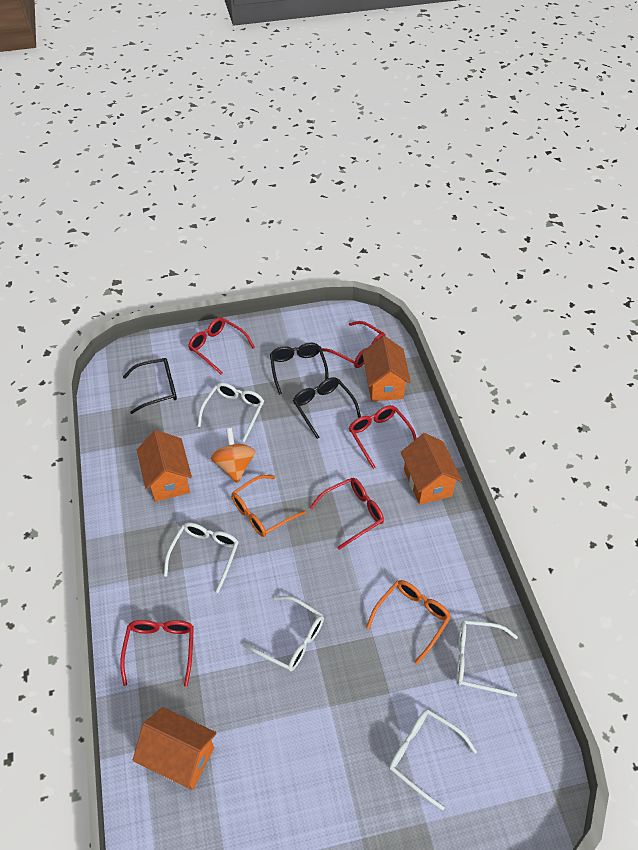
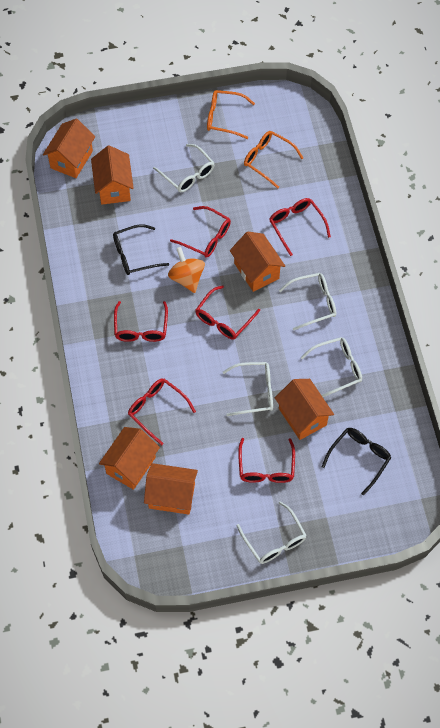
black glasses: [123,358,177,414] [270,343,329,395] [293,377,361,439] = 3 -> [113,224,169,275] [322,428,391,495] = 2
orange house: [133,707,217,790] [137,430,192,502] [362,336,411,401] [401,433,462,505] = 4 -> [43,119,95,178] [91,145,134,204] [99,427,160,490] [144,463,198,515] [230,232,285,292] [275,379,334,440] = 6
red glasses: [120,620,194,687] [188,317,255,375] [310,478,384,550] [322,321,385,368] [349,405,417,469] = 5 -> [114,301,168,342] [128,379,196,445] [170,206,231,258] [196,285,260,340] [238,438,295,483] [269,198,331,256] = 6

